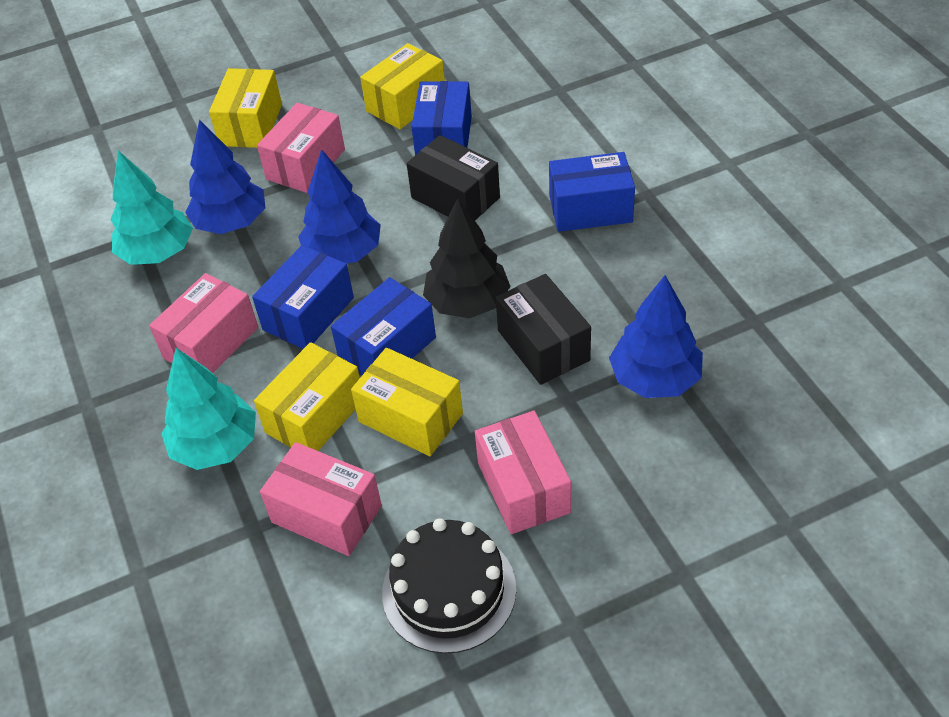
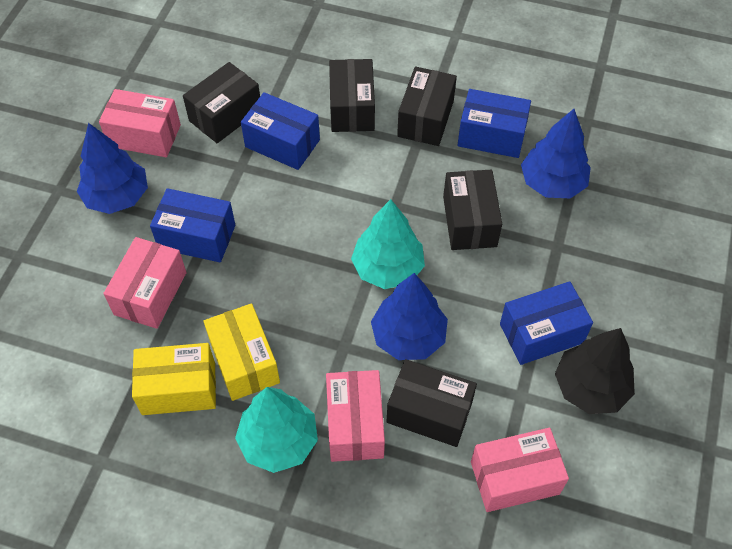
black box: [407,135,500,220] [496,274,591,385] = 2 -> [183,62,260,143] [329,59,375,132] [387,359,477,447] [397,67,457,146] [443,170,502,250] = 5
black cake: [382,518,516,654] = 1 -> none = 0
yellow box: [209,68,282,148] [254,342,360,451] [351,348,463,456] [360,43,445,129] = 4 -> [132,343,216,415] [204,303,280,401] = 2

